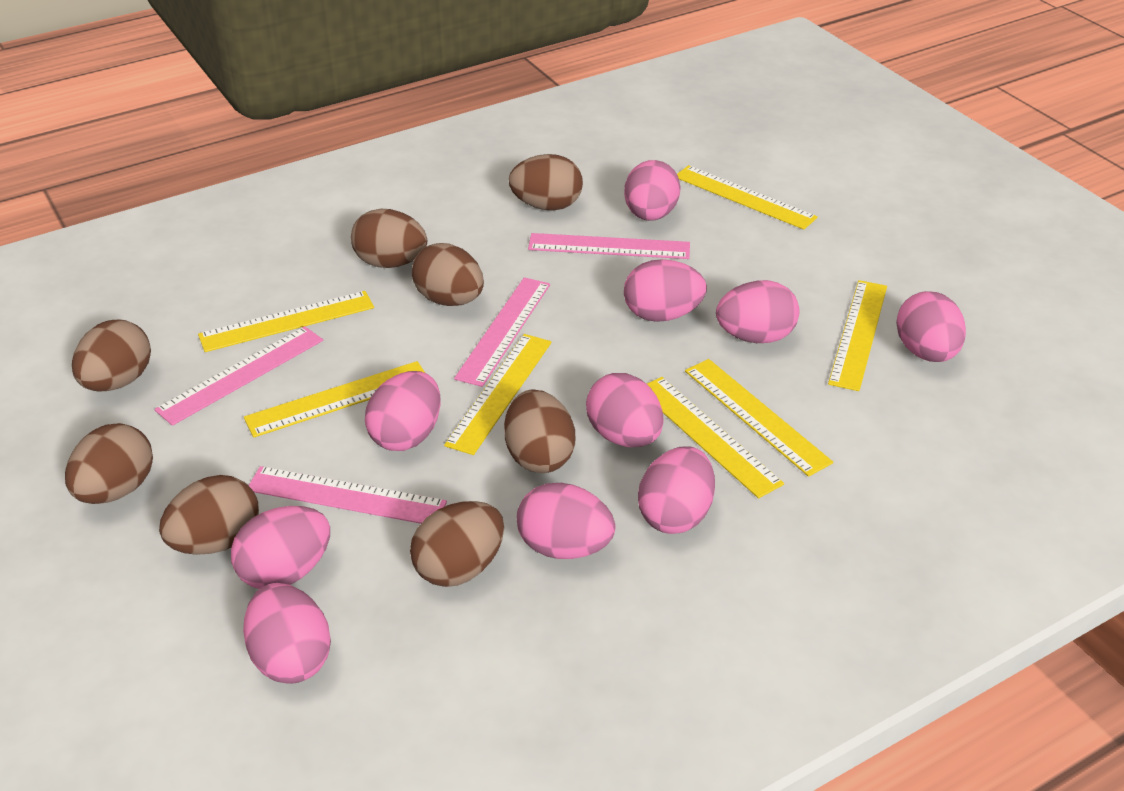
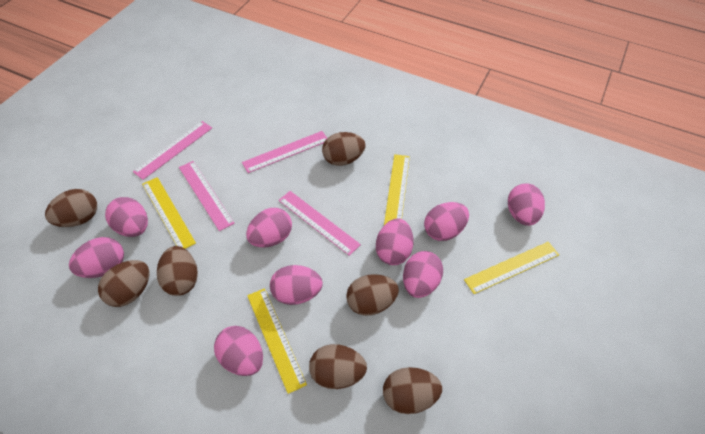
brown egg: [65,423,153,504] [72,320,151,391] [159,475,259,555] [351,209,427,268] [410,501,504,587] [412,243,484,306] [504,389,575,473] [509,154,583,211] = 8 -> [45,189,97,227] [98,260,150,307] [157,246,198,296] [309,344,367,389] [322,132,365,166] [346,274,399,316] [383,367,442,414] = 7
pink egg: [231,506,330,589] [243,583,331,684] [365,371,441,451] [517,483,615,559] [586,373,663,447] [624,160,681,221] [624,259,707,322] [638,446,715,534] [716,280,800,343] [896,291,966,362] = 10 -> [69,237,124,278] [105,197,148,237] [214,326,263,376] [246,208,292,247] [270,265,323,305] [376,219,413,265] [403,251,443,298] [424,202,469,241] [508,184,545,226] = 9
yellow ruler: [198,291,374,352] [244,361,425,437] [444,334,551,455] [647,377,784,498] [677,165,818,230] [685,359,833,477] [828,280,887,391] = 7 -> [142,177,196,249] [247,288,307,394] [384,154,410,225] [464,242,559,294] = 4

